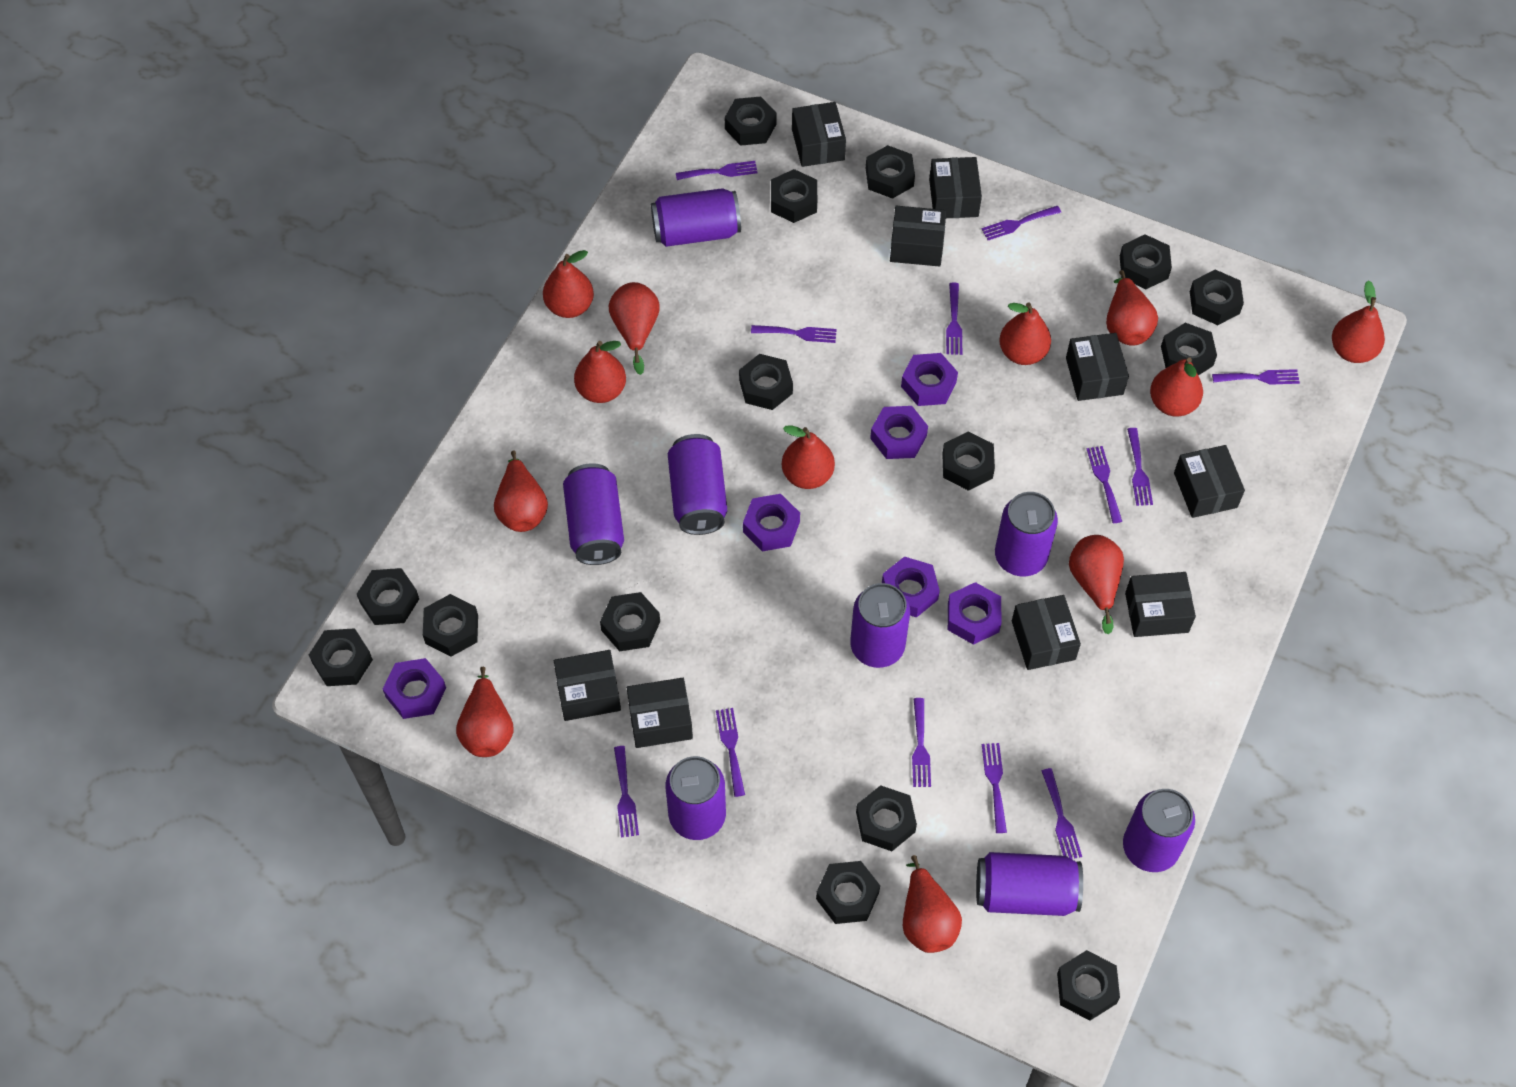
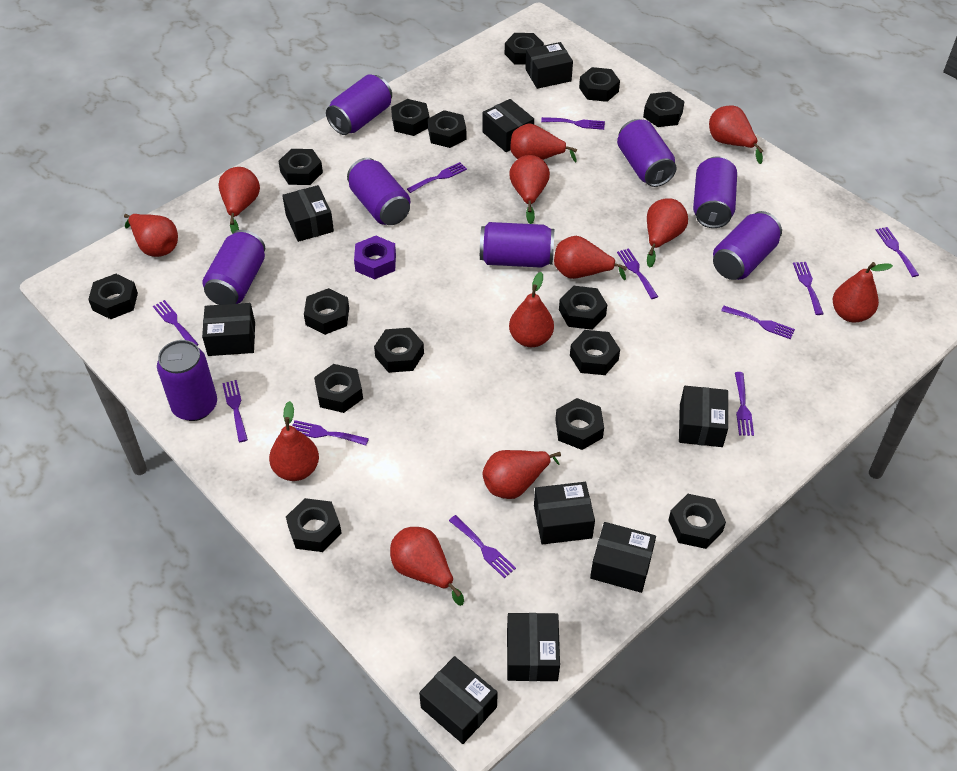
purple fork: [614,746,639,838] [676,161,758,180] [716,708,745,797] [751,325,837,343] [912,698,931,787] [946,283,962,355] [981,206,1061,240] [982,743,1007,833] [1042,768,1082,859] [1087,446,1122,523] [1127,428,1153,506] [1212,369,1300,385] = 12 -> [153,300,199,346] [222,380,248,442] [292,420,369,445] [407,162,467,193] [449,515,516,578] [541,117,605,130] [617,248,658,299] [721,306,795,339] [735,372,754,436] [793,262,823,315] [876,227,919,277] = 11
purple nut: [383,658,446,719] [743,494,800,551] [870,406,928,459] [882,556,940,617] [901,353,958,406] [948,582,1001,645] = 6 -> [354,236,396,279] = 1

